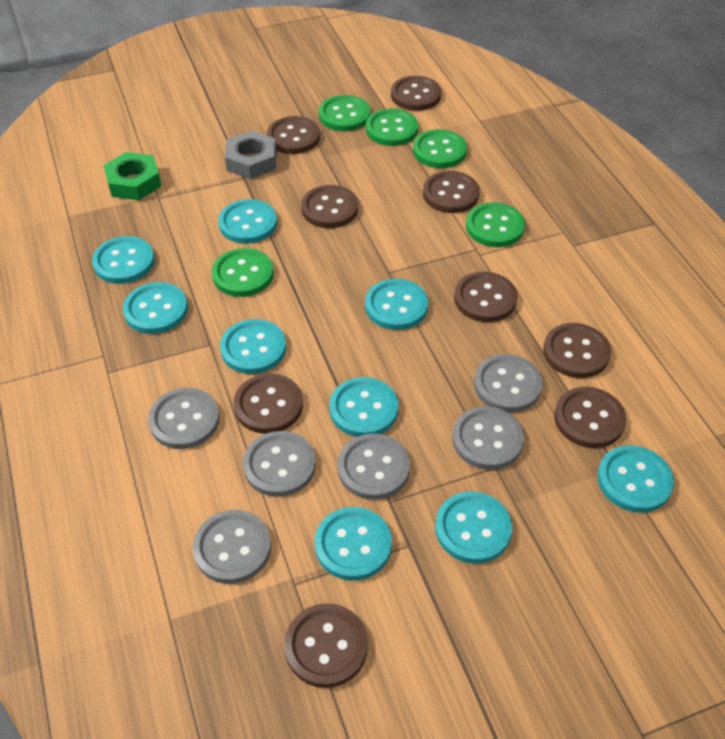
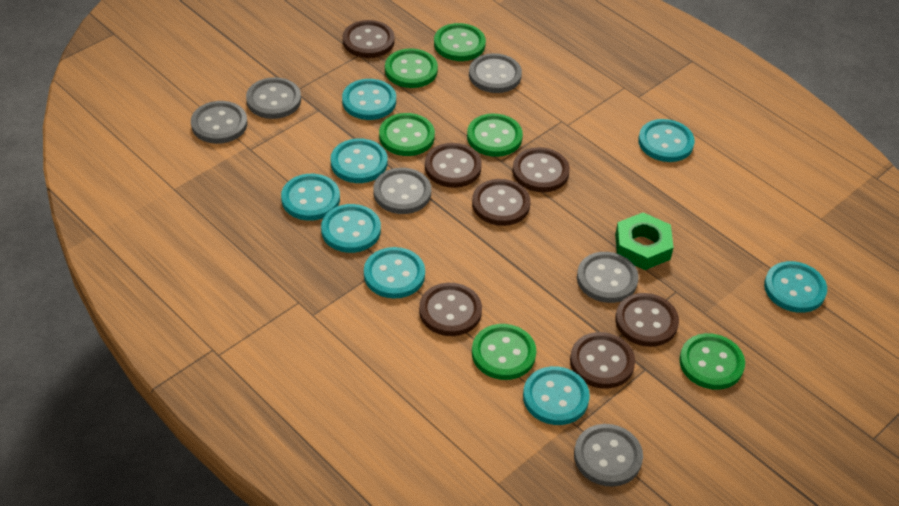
brown button: [233,373,303,434] [267,116,320,154] [284,603,368,688] [301,185,358,228] [391,76,441,111] [423,171,480,213] [454,272,518,322] [543,323,611,378] [554,387,626,448] = 9 -> [343,20,395,58] [419,283,482,336] [425,143,482,188] [472,179,530,226] [513,147,570,192] [570,332,635,389] [615,293,679,347] = 7
green button: [212,248,274,297] [319,95,370,131] [366,109,418,146] [413,129,467,168] [466,202,525,247] = 5 -> [379,113,435,156] [385,48,438,88] [434,23,486,61] [467,114,523,157] [472,324,536,380] [679,333,745,390] = 6
grey nut: [225,130,276,179] = 1 -> none = 0
turquoise button: [92,236,155,284] [123,282,188,334] [218,199,277,244] [220,319,286,374] [315,507,392,581] [329,377,399,437] [365,279,428,330] [435,492,512,564] [597,445,674,513] = 9 -> [281,174,340,221] [321,204,381,253] [331,138,387,183] [342,79,396,120] [364,247,425,299] [523,366,590,425] [638,119,695,162] [764,261,827,313] = 8

